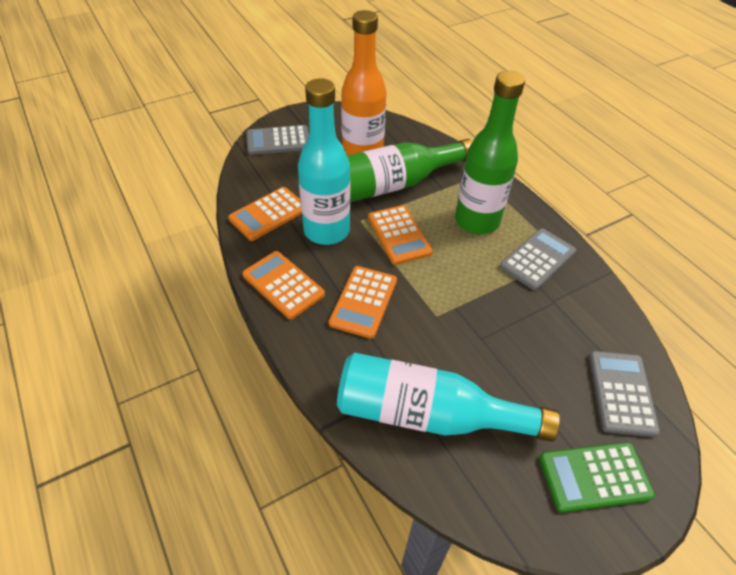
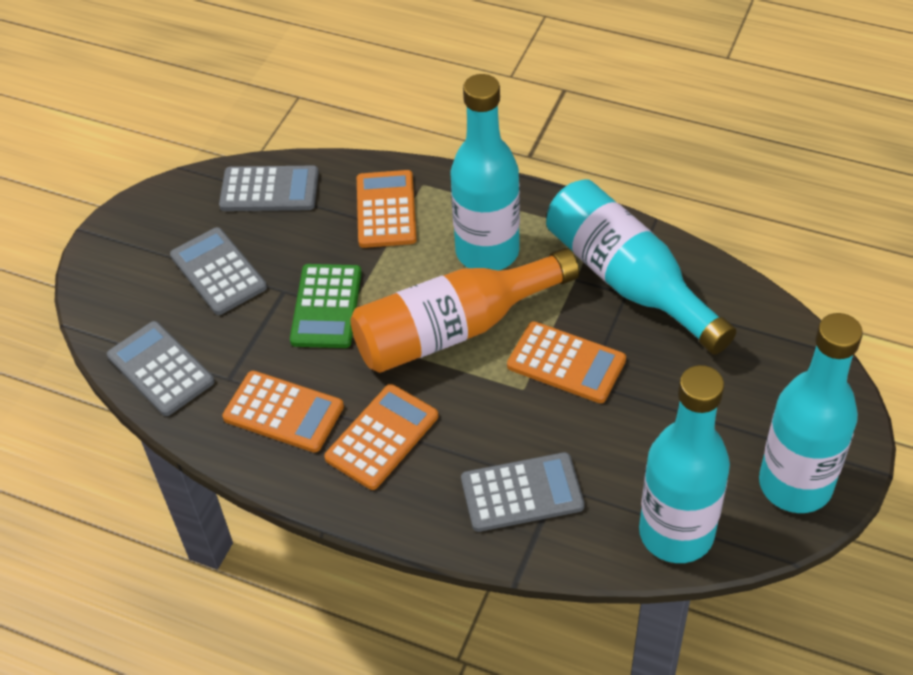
green bottle: [347,139,473,202] [455,71,525,234] = 2 -> none = 0
grey calculator: [246,125,309,155] [500,228,577,290] [589,351,660,437] = 3 -> [107,321,214,416] [170,227,267,315] [219,166,319,211] [461,452,585,532] = 4
turquoise bottle: [298,78,351,245] [337,353,560,442] = 2 -> [451,74,520,270] [546,179,737,355] [639,365,730,563] [759,313,863,513] = 4

